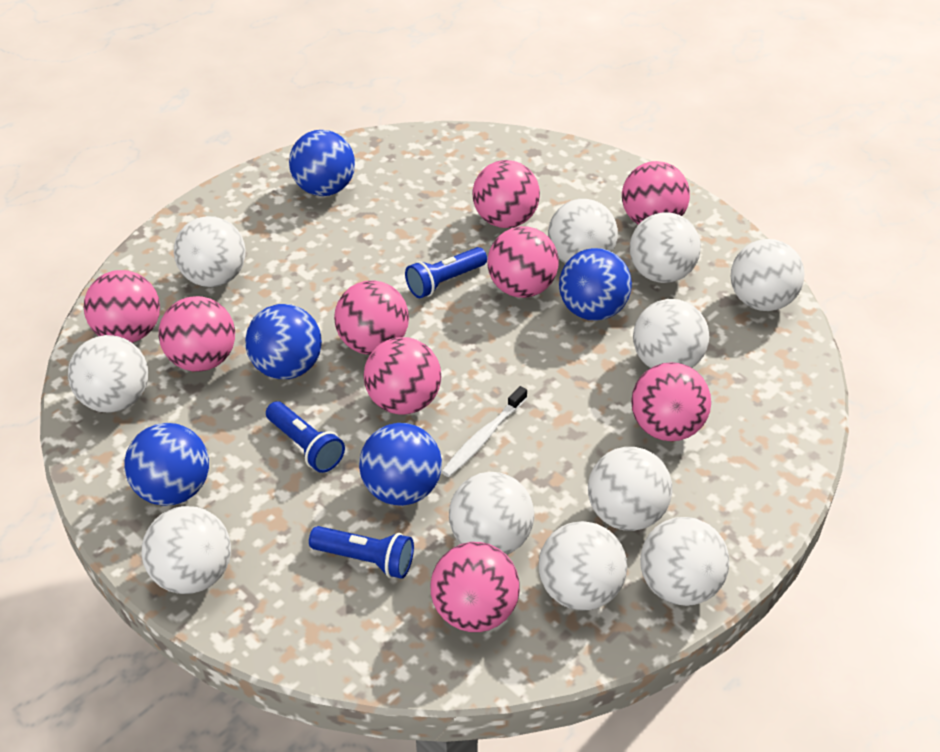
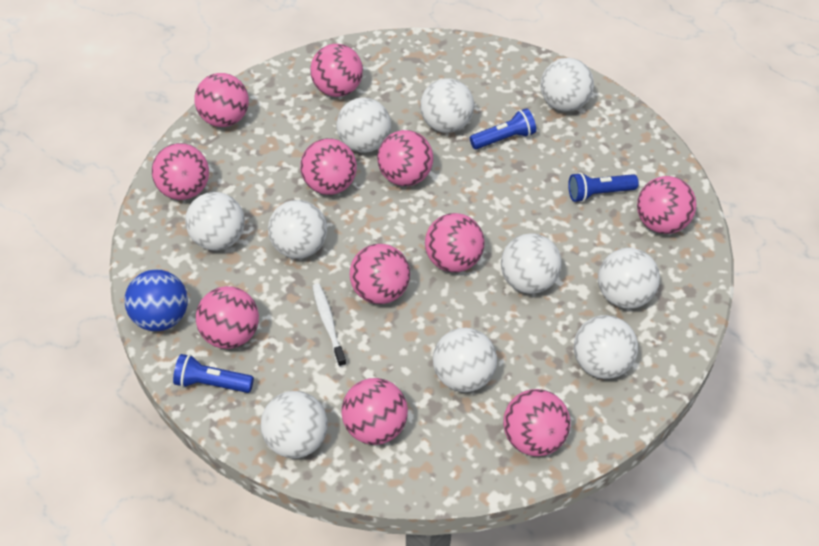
blue ball: [124,423,209,506] [245,304,322,379] [289,130,355,196] [359,423,442,506] [559,248,632,321] = 5 -> [124,270,188,331] = 1
pink ball: [84,270,160,343] [159,296,235,372] [334,280,409,355] [364,337,441,415] [431,542,520,632] [472,160,540,228] [487,226,559,298] [622,161,690,225] [631,362,711,441] = 9 -> [152,143,209,200] [194,73,249,127] [196,286,259,349] [300,138,357,195] [310,44,363,97] [341,378,408,445] [350,243,410,304] [377,130,433,186] [425,213,485,273] [503,389,571,456] [637,176,696,234] = 11
white ball: [68,335,148,413] [142,506,231,594] [174,216,246,287] [449,472,534,555] [538,521,627,611] [548,199,618,264] [588,447,672,531] [630,212,701,283] [633,299,709,368] [640,517,729,606] [731,239,805,311] = 11 -> [185,192,245,251] [260,391,328,458] [268,200,327,259] [336,97,391,153] [420,78,474,133] [433,328,497,392] [501,233,562,294] [540,58,594,112] [574,315,638,379] [598,248,660,309] = 10

